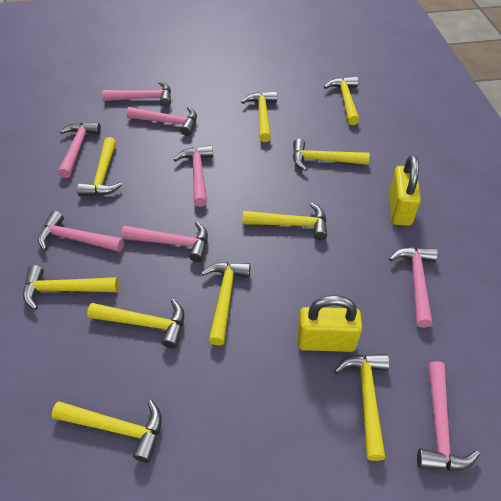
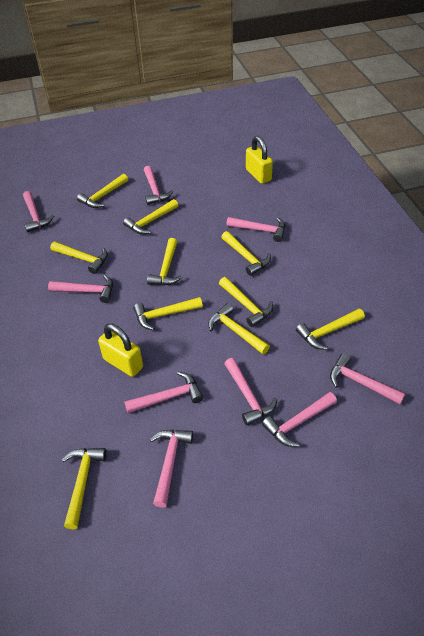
pink hammer: [38,211,124,252] [58,122,101,178] [102,81,171,107] [121,222,208,262] [126,107,197,136] [173,145,213,207] [389,247,438,328] [417,361,480,471] = 8 -> [23,191,54,232] [48,275,113,303] [124,371,203,413] [144,166,174,205] [150,430,193,508] [224,358,277,425] [226,217,285,242] [262,392,337,447] [330,353,406,404] = 9

